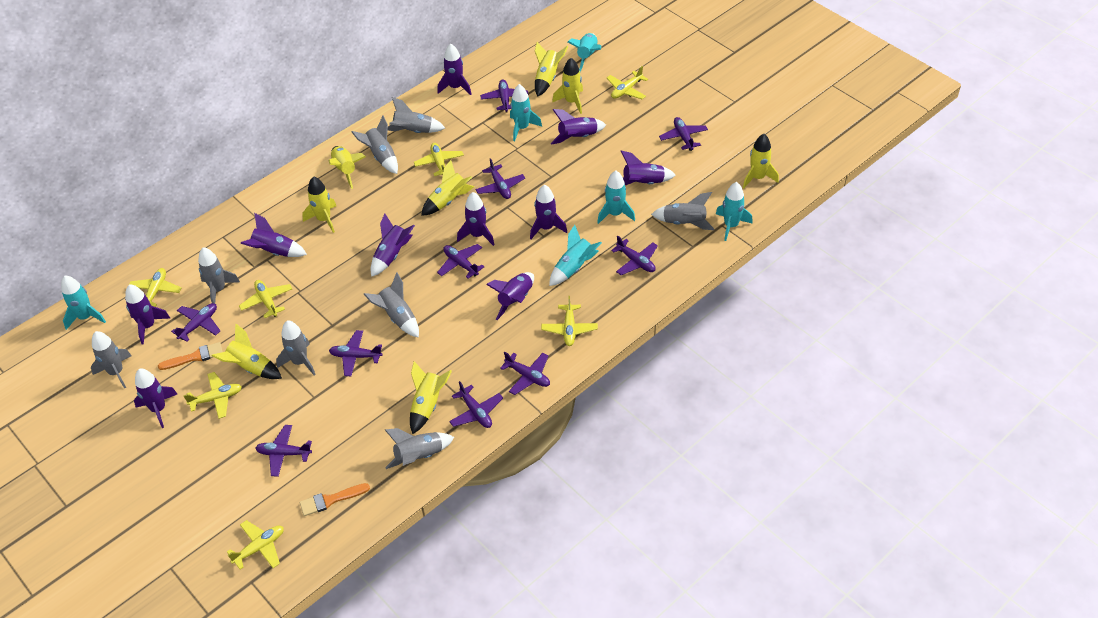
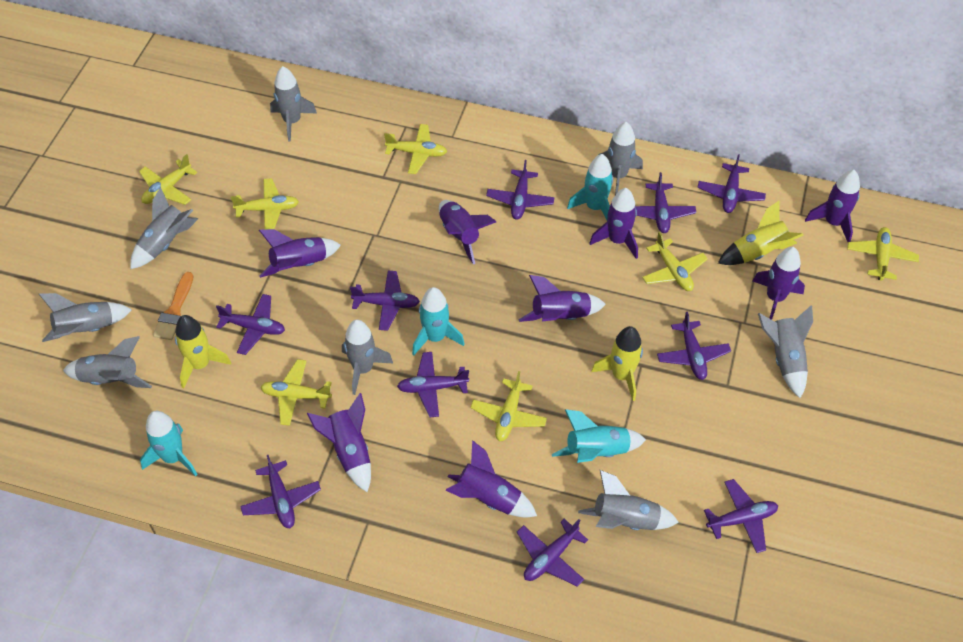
orange brush: [158,342,223,370] [300,483,370,516] = 2 -> [153,272,193,340] = 1
purple rocket: [125,284,171,344] [134,369,177,428] [241,213,307,257] [371,214,415,277] [437,44,471,95] [457,192,495,246] [486,272,534,320] [530,184,567,239] [550,109,606,145] [621,151,676,185] = 10 -> [259,229,341,278] [307,393,371,492] [439,200,496,264] [446,440,537,517] [519,275,606,322] [590,188,638,259] [753,247,805,320] [805,170,860,242] = 8
turquoise rocket: [61,275,106,330] [510,84,542,141] [549,225,602,286] [568,33,601,72] [597,171,635,224] [716,182,753,241] = 6 -> [140,411,197,476] [412,287,465,356] [552,409,646,463] [567,154,613,220] = 4
yellow rocket: [212,324,282,379] [302,176,336,233] [329,146,366,189] [410,361,452,434] [421,160,474,216] [535,42,569,97] [552,58,583,114] [743,134,779,188] = 8 -> [175,315,231,388] [591,326,643,401] [718,201,803,265] = 3

